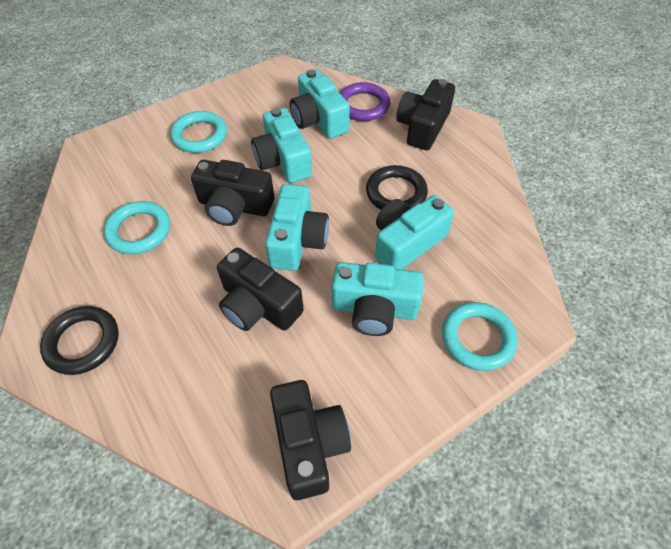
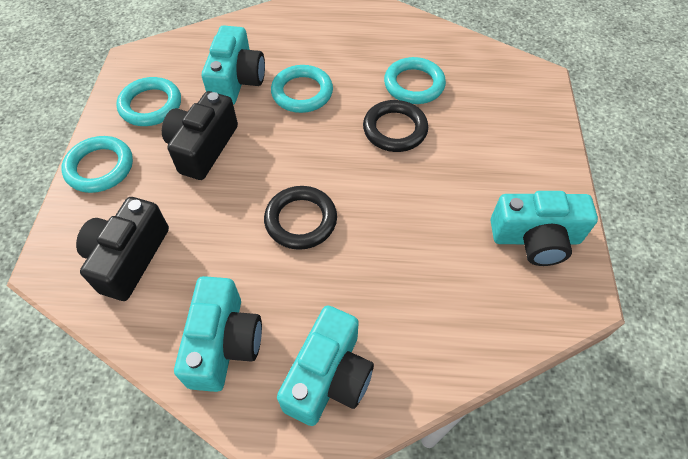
black camera: [191,160,275,226] [217,248,304,331] [270,380,351,500] [396,79,455,150] = 4 -> [76,197,169,301] [162,91,238,180] = 2
purple ring: [340,82,390,121] = 1 -> none = 0
turquoise camera: [251,108,312,183] [265,184,329,271] [290,69,350,139] [332,262,424,336] [375,195,454,269] = 5 -> [174,276,262,392] [202,25,265,105] [277,305,374,426] [491,191,598,266] = 4
turquoise ring: [104,201,170,254] [170,111,227,153] [442,302,517,371] = 3 -> [61,136,133,193] [116,77,181,126] [271,65,333,113] [384,57,446,104] = 4

